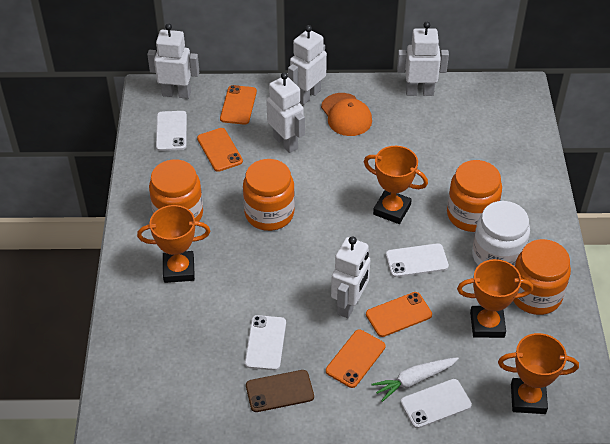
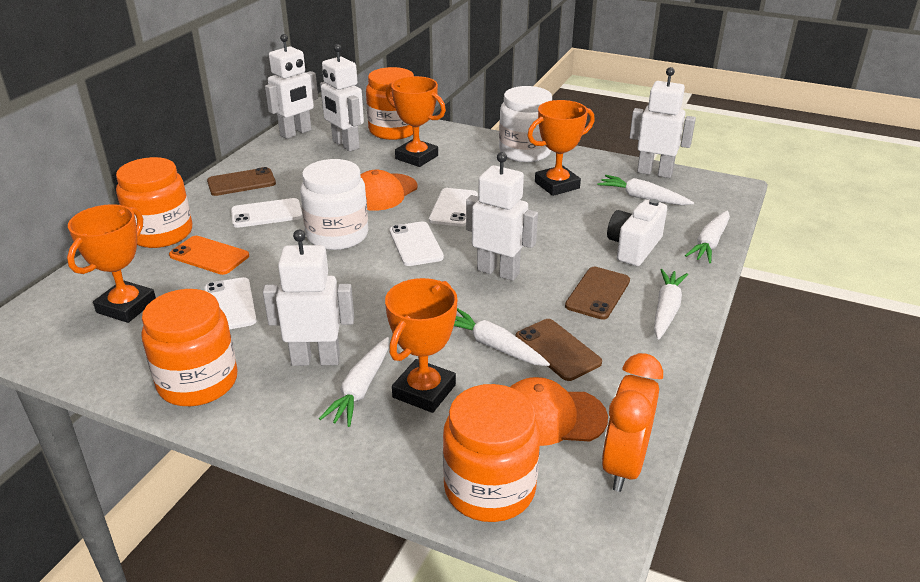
brown phone: [246,370,314,412] = 1 -> [207,167,276,196] [516,319,602,381] [565,267,630,320] = 3
orange cap: [321,93,372,136] = 1 -> [361,170,418,211] [511,377,608,446] = 2
orange clock: none = 0 -> [602,353,663,492] = 1
orange phone: [197,128,243,172] [220,85,257,125] [326,329,385,388] [366,292,432,337] = 4 -> [169,236,249,275] = 1
white camera: none = 0 -> [607,199,667,266] = 1
white carrot: [372,357,459,402] = 1 -> [319,337,389,427] [454,308,550,366] [598,175,694,205] [654,269,688,340] [685,210,730,263] = 5
white jar: [472,201,530,266] = 1 -> [300,159,368,250] [499,86,552,162] = 2

